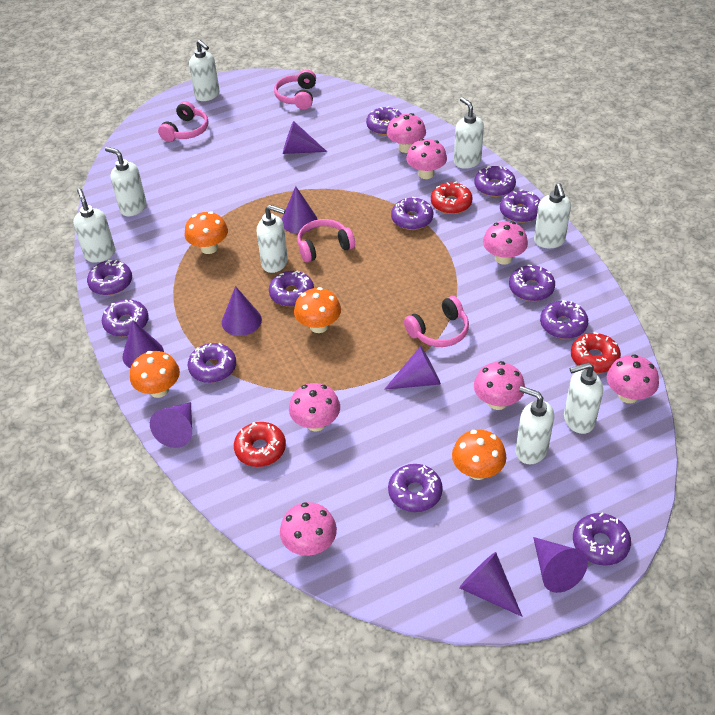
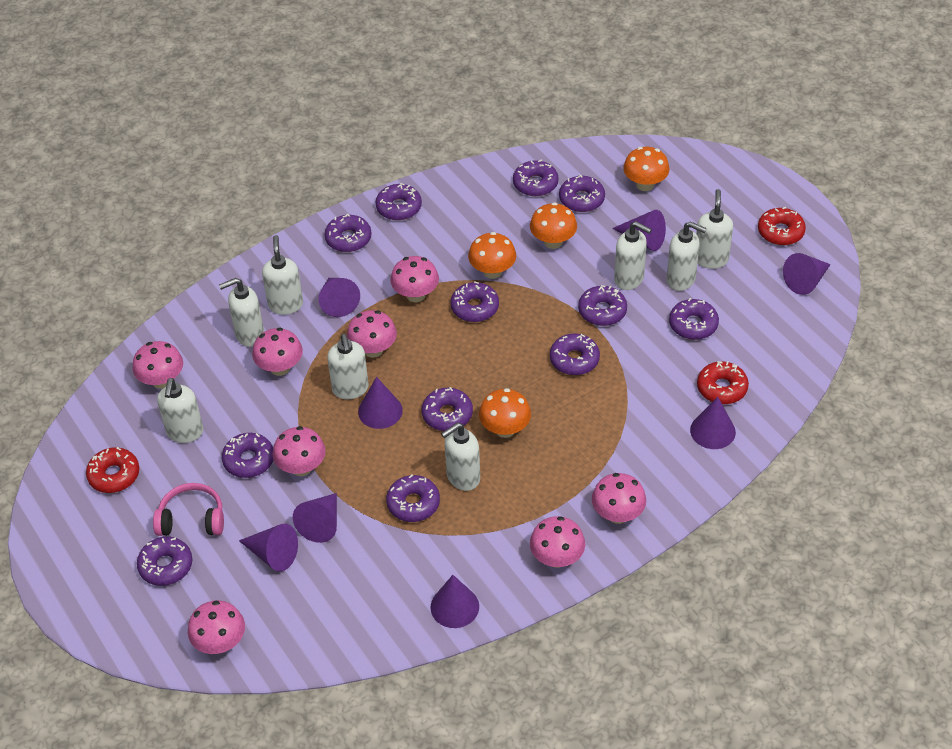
pink headphones: [158,101,208,142] [274,69,316,110] [297,219,355,262] [404,296,469,347] = 4 -> [153,483,224,536] = 1
pink mushroom: [280,502,337,556] [289,383,340,432] [387,113,426,153] [406,138,447,179] [474,361,525,410] [483,221,528,265] [607,354,659,403] = 7 -> [133,341,183,389] [188,600,245,654] [252,328,303,376] [273,426,326,476] [347,310,397,358] [390,256,439,302] [530,516,585,568] [592,473,646,524] = 8

